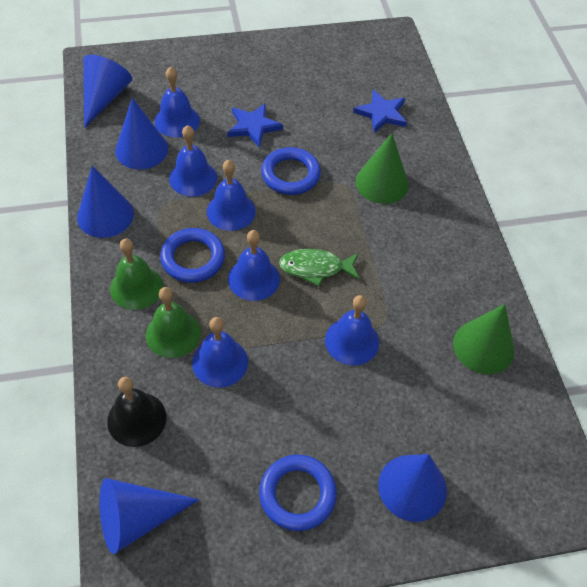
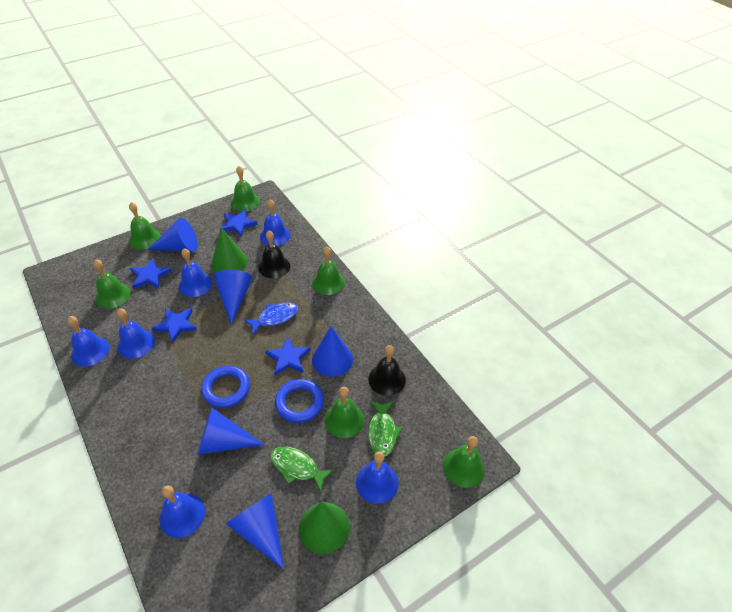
black bell: [107,377,166,447] = 1 -> [258,231,290,278] [368,345,406,396] = 2
blue fish: none = 0 -> [244,302,298,335] = 1
blue ring: [160,228,225,283] [259,454,337,531] [261,147,321,195] = 3 -> [201,366,250,408] [275,379,324,423] = 2
blue star: [227,103,283,148] [353,90,407,133] = 2 -> [130,258,172,289] [152,308,197,344] [220,209,258,237] [265,336,311,375] = 4
green bell: [110,238,163,310] [146,287,201,358] = 2 -> [93,259,131,309] [129,202,161,250] [231,166,260,212] [312,247,345,295] [325,387,364,438] [443,436,485,488] = 6
green fish: [279,249,359,287] = 1 -> [270,447,334,492] [368,401,402,456] = 2

